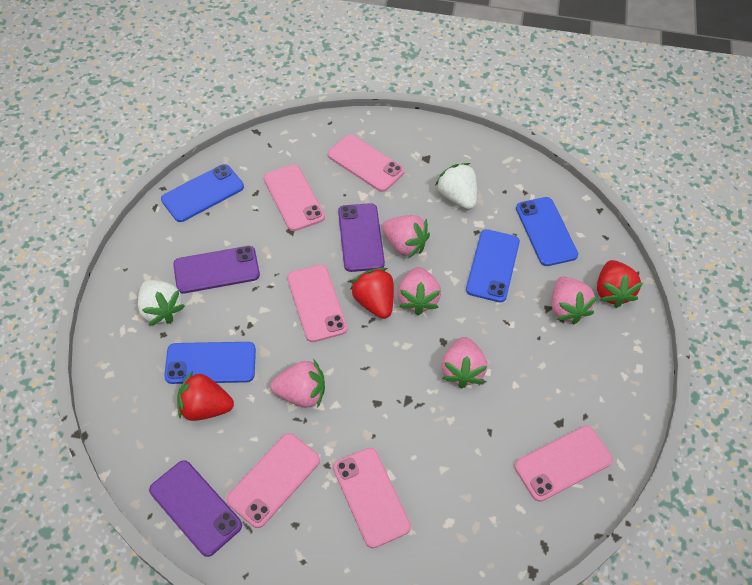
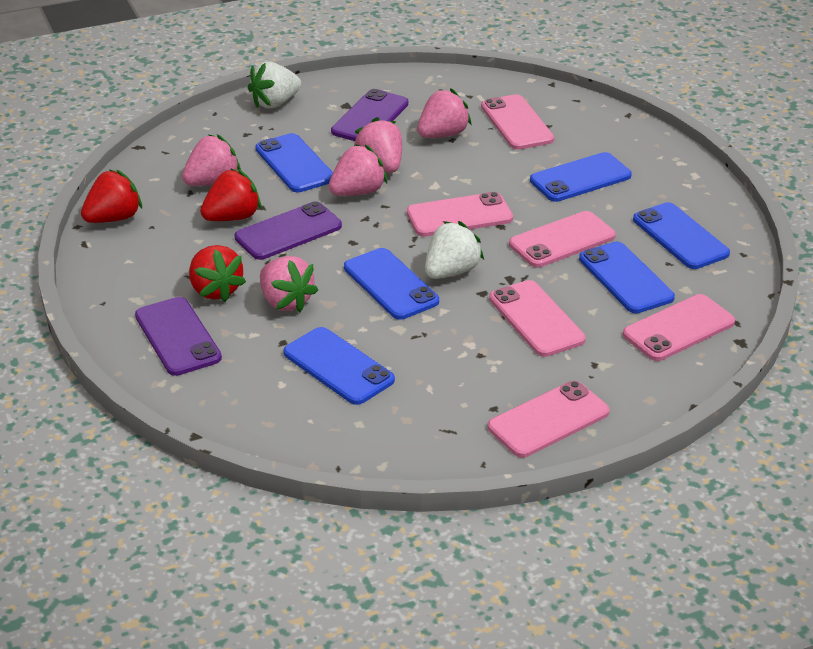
blue phone: [161,164,244,222] [164,342,256,384] [466,229,520,302] [516,197,578,266] = 4 -> [255,133,333,192] [283,327,395,405] [344,248,439,320] [530,152,632,202] [579,242,675,313] [633,202,730,269] = 6

